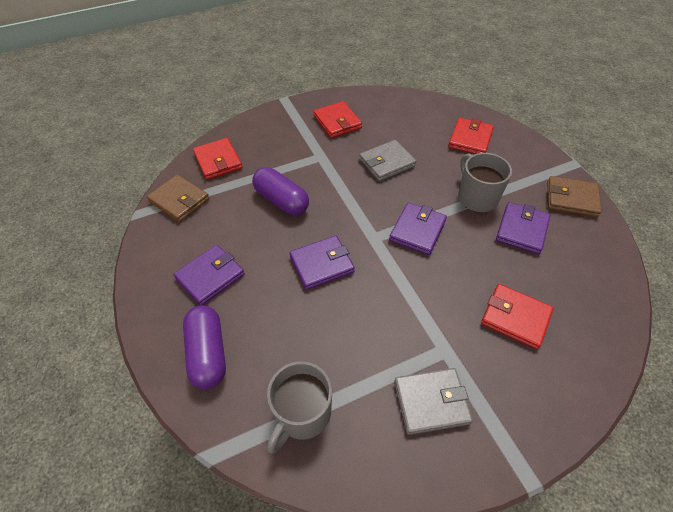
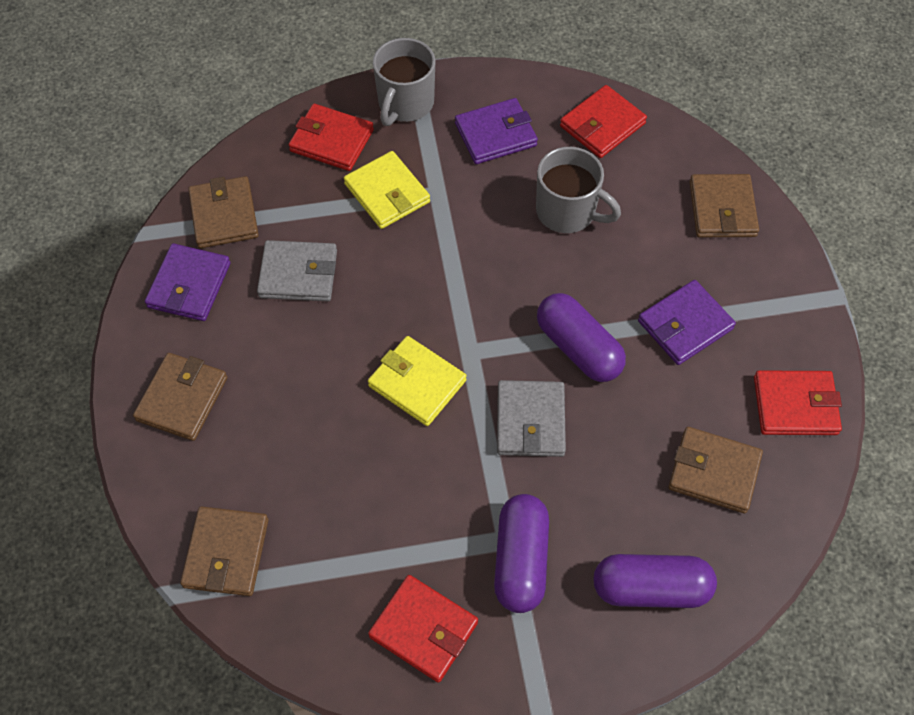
brown wallet: [147,174,209,222] [547,176,602,217] = 2 -> [133,353,227,441] [180,506,268,596] [188,176,259,248] [668,427,763,513] [690,174,759,237] = 5
purple capsule: [183,305,226,389] [252,167,309,216] = 2 -> [494,494,549,613] [537,293,626,382] [593,554,717,608] = 3
purple wallet: [174,245,245,305] [290,236,355,290] [389,203,447,255] [496,202,550,254] = 4 -> [145,243,230,321] [455,98,538,164] [638,280,736,365] = 3
yellow wallet: none = 0 -> [344,151,430,229] [368,336,467,426] = 2

